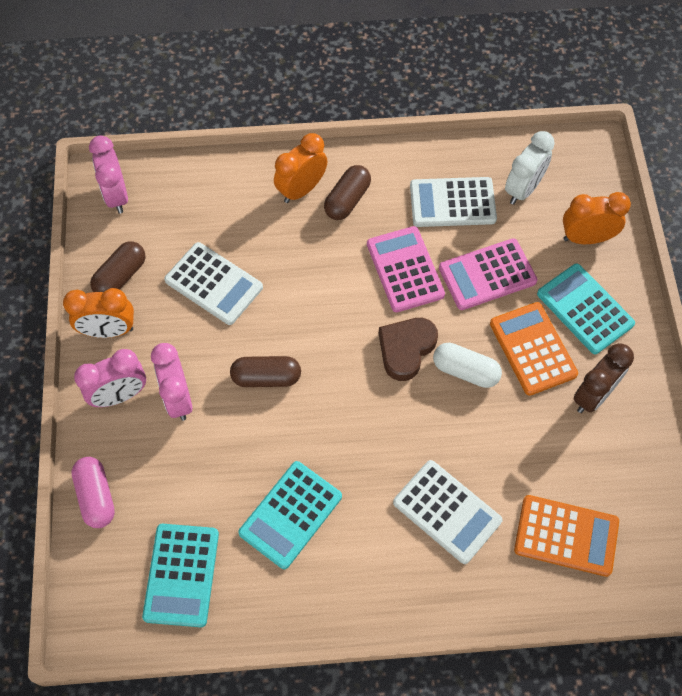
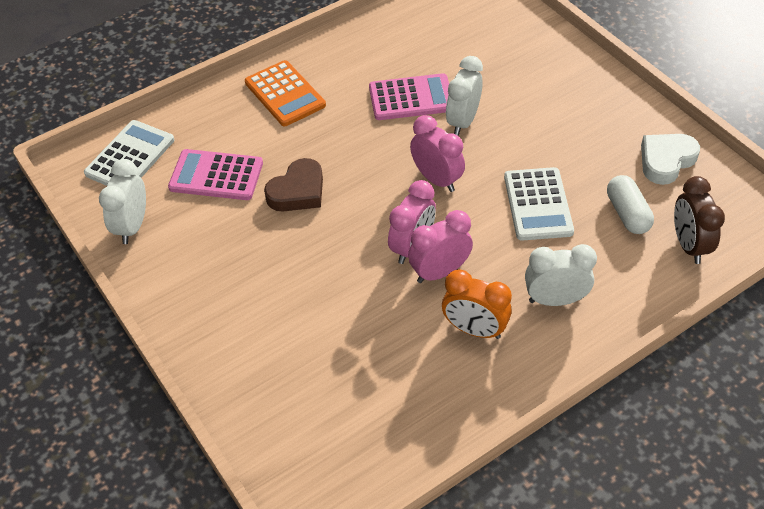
brown capsule: [90,242,146,292] [230,356,301,387] [324,165,371,220] = 3 -> none = 0
orange calculator: [490,302,578,396] [514,495,619,577] = 2 -> [245,60,326,126] = 1
orange clock: [63,288,134,338] [274,133,327,203] [563,192,631,244] = 3 -> [442,269,512,339] = 1
pink capsule: [71,457,115,528] = 1 -> none = 0
turquoise calculator: [142,524,219,627] [238,461,342,569] [537,264,635,354] = 3 -> none = 0
white calculator: [164,242,263,325] [393,460,502,564] [410,177,497,227] = 3 -> [84,120,174,186] [504,167,574,241] = 2
white clock: [505,131,555,205] = 1 -> [99,159,146,244] [446,56,483,136] [525,244,597,306] = 3
white heart: none = 0 -> [641,134,700,185] = 1

